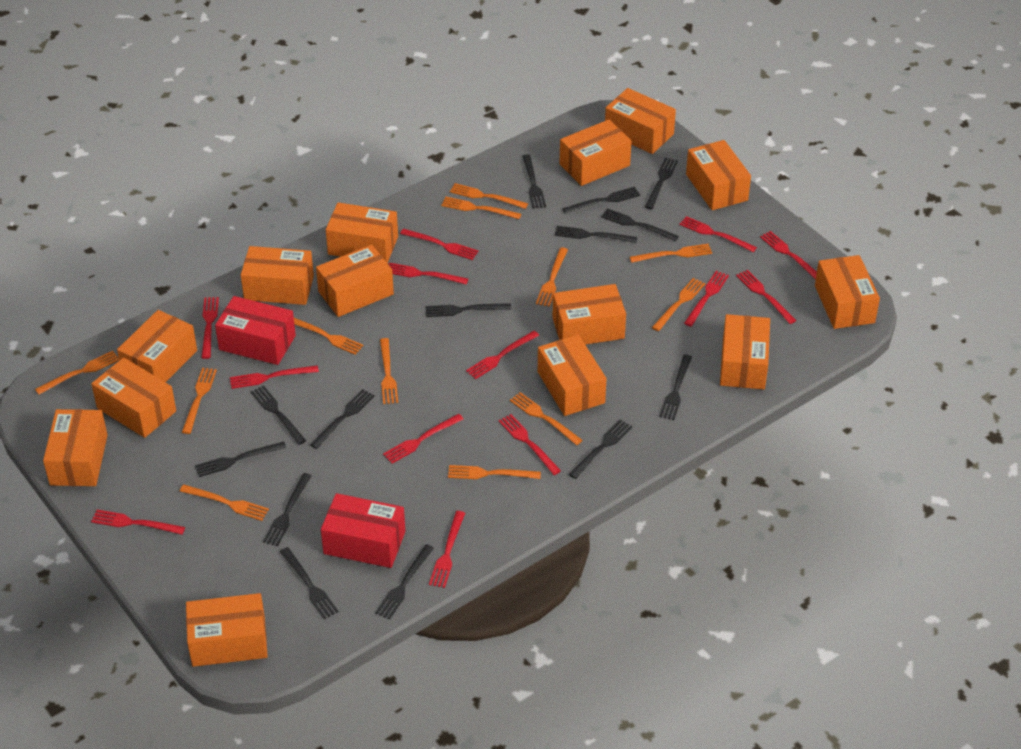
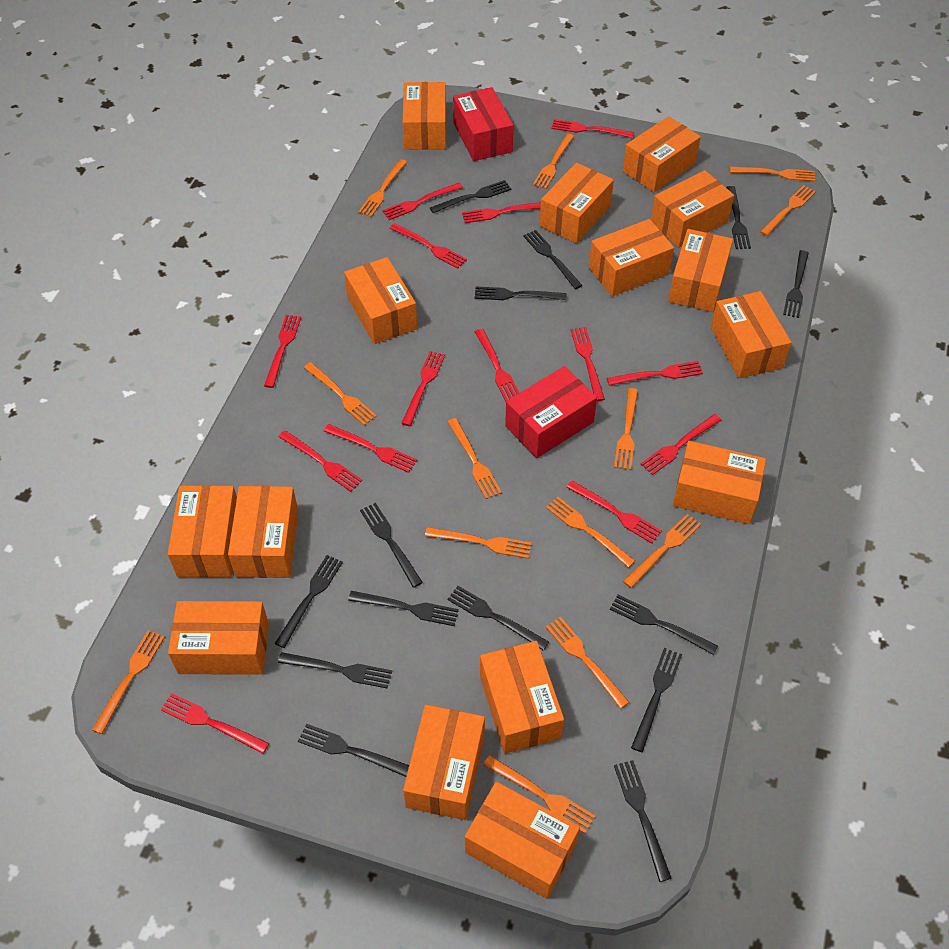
orange box: [43,409,108,486] [91,357,176,438] [117,310,197,382] [186,593,268,667] [241,246,314,305] [316,245,394,317] [326,202,398,263] [538,335,607,416] [552,284,626,345] [560,120,632,186] [605,88,676,154] [686,140,751,210] [720,314,770,389] [815,255,880,329] = 14 -> [168,485,237,577] [168,601,269,675] [228,486,298,578] [344,257,417,344] [402,82,446,149] [403,705,485,820] [465,782,580,899] [480,641,564,754] [540,163,614,244] [589,219,674,297] [623,116,701,192] [651,170,734,248] [668,229,733,312] [673,441,766,524] [711,291,792,379] = 15
orange fork: [35,351,119,394] [180,484,269,521] [182,368,217,434] [294,318,363,355] [380,338,398,404] [441,197,521,219] [448,465,541,479] [450,183,528,209] [510,392,583,445] [536,247,568,307] [630,244,712,263] [652,278,706,331] = 12 -> [92,630,165,734] [304,362,377,426] [358,159,407,217] [425,527,532,559] [447,418,502,499] [483,755,595,833] [533,134,574,189] [546,497,635,568] [546,617,629,709] [614,388,638,470] [623,514,701,588] [730,167,815,182] [760,185,816,236] = 13
red fork: [91,510,185,535] [201,297,219,359] [230,365,319,389] [383,414,463,464] [389,263,468,284] [400,228,479,260] [429,511,465,588] [466,331,539,379] [499,414,561,475] [679,216,757,252] [684,271,729,327] [736,270,796,324] [760,231,817,280] = 13 -> [161,693,269,754] [264,315,301,388] [278,430,362,492] [324,424,417,473] [382,182,463,220] [389,223,467,269] [401,351,445,426] [462,202,541,223] [475,329,519,401] [552,119,634,138] [566,480,662,544] [571,327,605,401] [607,361,703,386] [641,414,721,475] = 14

